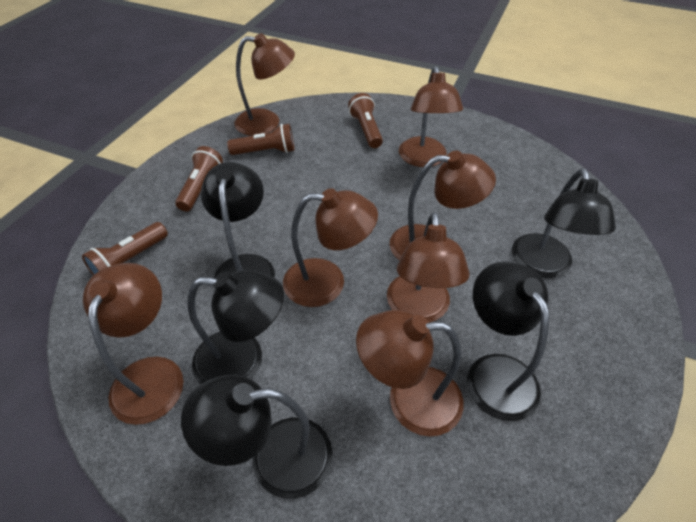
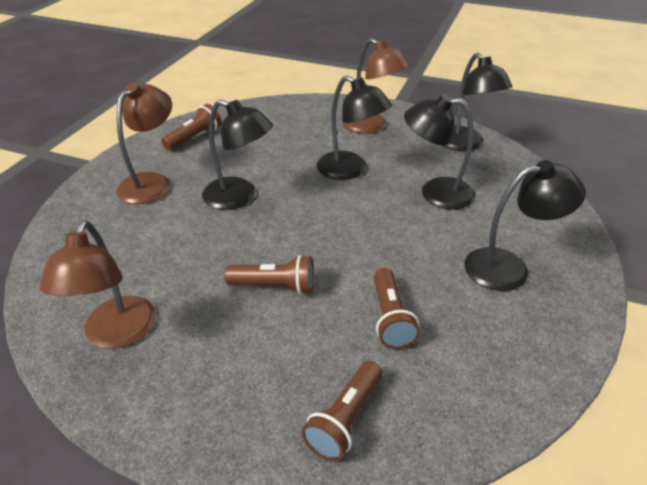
brown lamp: [83,263,183,425] [234,33,295,136] [283,188,378,307] [356,310,464,436] [387,212,470,323] [390,151,496,261] [399,66,463,167] = 7 -> [39,220,156,349] [116,83,172,204] [342,38,410,134] = 3

